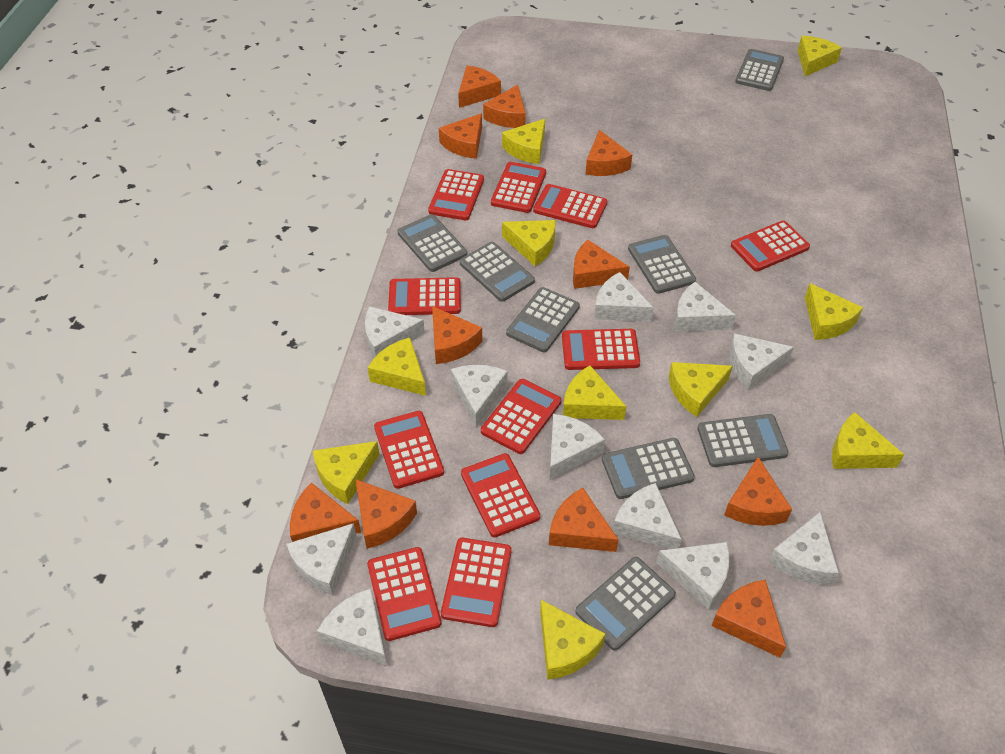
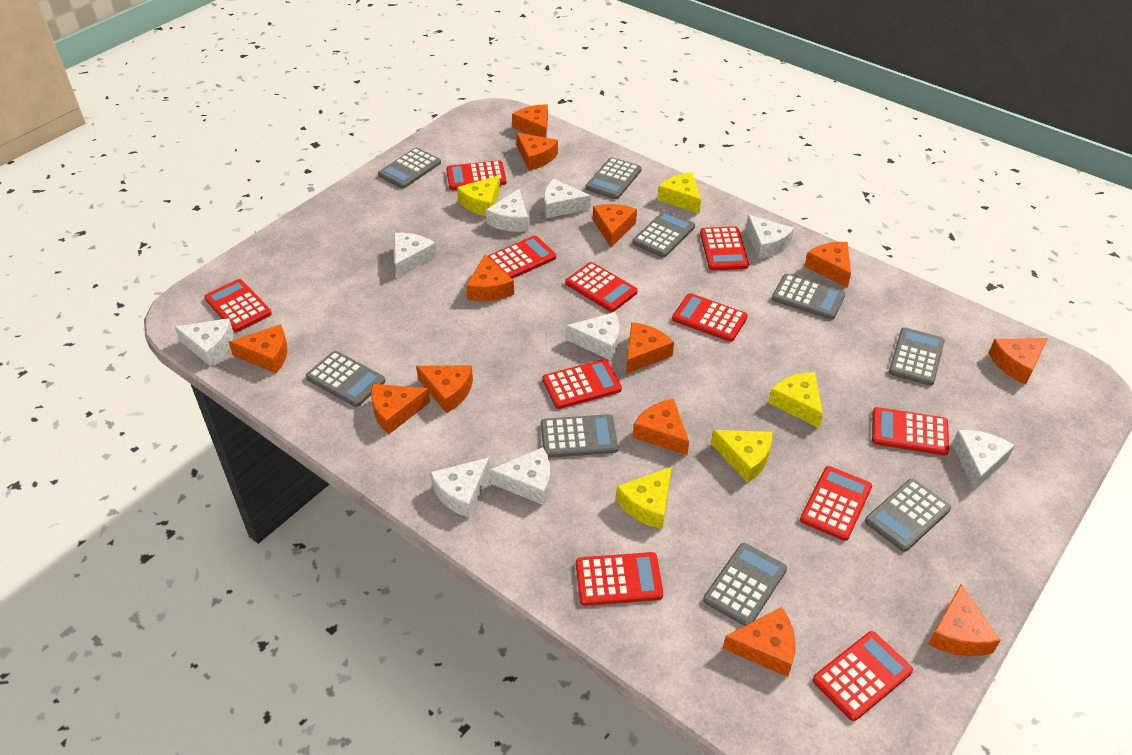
grey calculator: [398,214,467,272] [460,242,535,302] [506,287,580,352] [575,557,676,651] [602,438,695,499] [628,235,696,294] [697,414,789,467] [735,49,784,91] = 8 -> [306,351,385,407] [378,148,441,188] [541,414,618,458] [586,157,642,199] [632,211,695,258] [703,543,787,626] [772,274,845,320] [865,479,951,552] [889,327,945,386] = 9
orange cheese: [290,483,361,542] [356,479,417,549] [432,306,482,364] [439,113,482,159] [458,66,501,108] [483,85,526,128] [549,488,618,552] [573,240,630,289] [585,130,632,176] [711,580,786,658] [724,457,792,526] = 11 -> [229,324,288,373] [371,384,430,434] [416,365,473,413] [466,255,514,301] [512,104,548,138] [516,133,558,171] [593,204,637,248] [626,322,674,374] [633,399,689,455] [723,607,796,677] [804,242,851,288] [928,584,1001,656] [989,338,1048,385] = 13
white cheese: [286,523,357,595] [317,589,387,665] [365,306,425,358] [451,365,507,427] [550,414,605,479] [594,272,654,322] [613,483,682,549] [656,542,729,609] [675,282,736,332] [730,334,794,390] [769,512,839,585] = 11 -> [175,318,234,366] [394,233,437,278] [430,458,490,518] [486,189,529,232] [489,447,550,505] [544,179,591,218] [566,312,619,361] [746,215,794,259] [952,430,1015,490] = 9
yellow cheese: [313,441,379,504] [368,338,426,396] [502,119,545,164] [502,220,555,266] [540,600,605,680] [563,365,626,420] [669,362,732,417] [798,36,842,76] [805,283,863,340] [832,412,904,469] = 10 -> [457,175,500,216] [616,467,672,529] [658,172,701,214] [711,430,772,483] [769,372,823,428] = 5

